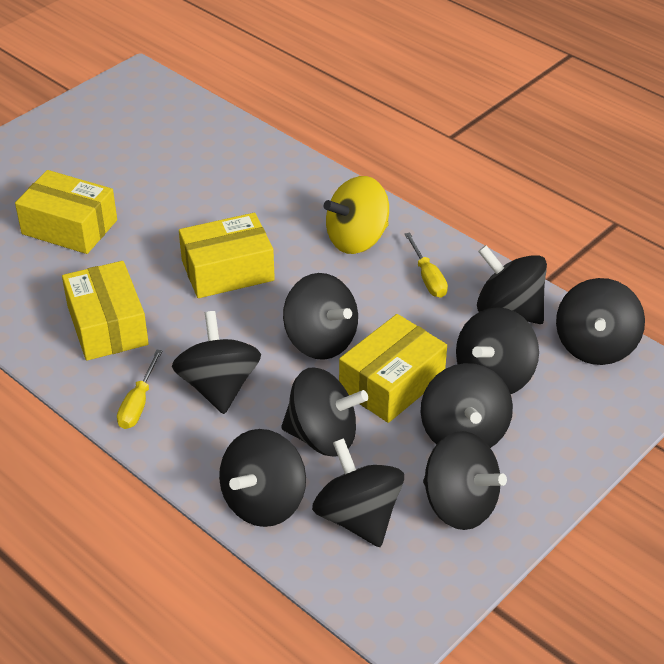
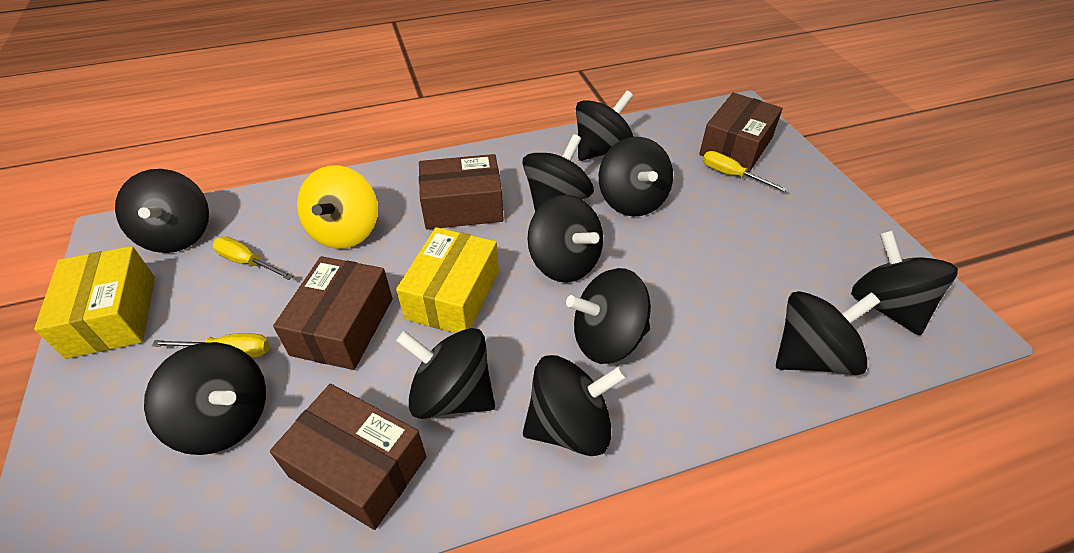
black spinning top: [172,311,261,414] [219,429,306,527] [281,367,368,457] [283,273,358,360] [312,438,404,547] [420,363,513,448] [423,431,507,530] [456,307,539,394] [477,245,547,324] [556,278,645,365] = 10 -> [115,169,209,253] [144,342,266,455] [396,328,495,419] [522,134,594,212] [523,355,627,456] [527,195,603,283] [566,268,651,364] [576,90,633,161] [599,137,673,216] [776,291,880,375] [851,230,958,335] = 11
brown box: none = 0 -> [270,384,427,530] [273,256,393,370] [419,154,504,229] [699,93,783,172] = 4
yellow box: [15,170,117,254] [62,261,149,361] [179,213,275,298] [339,314,447,423] = 4 -> [34,246,155,359] [396,227,499,333] = 2
yellow screwdriver: [117,349,162,429] [405,232,448,298] = 2 -> [152,333,270,358] [213,236,293,280] [703,151,787,192] = 3

